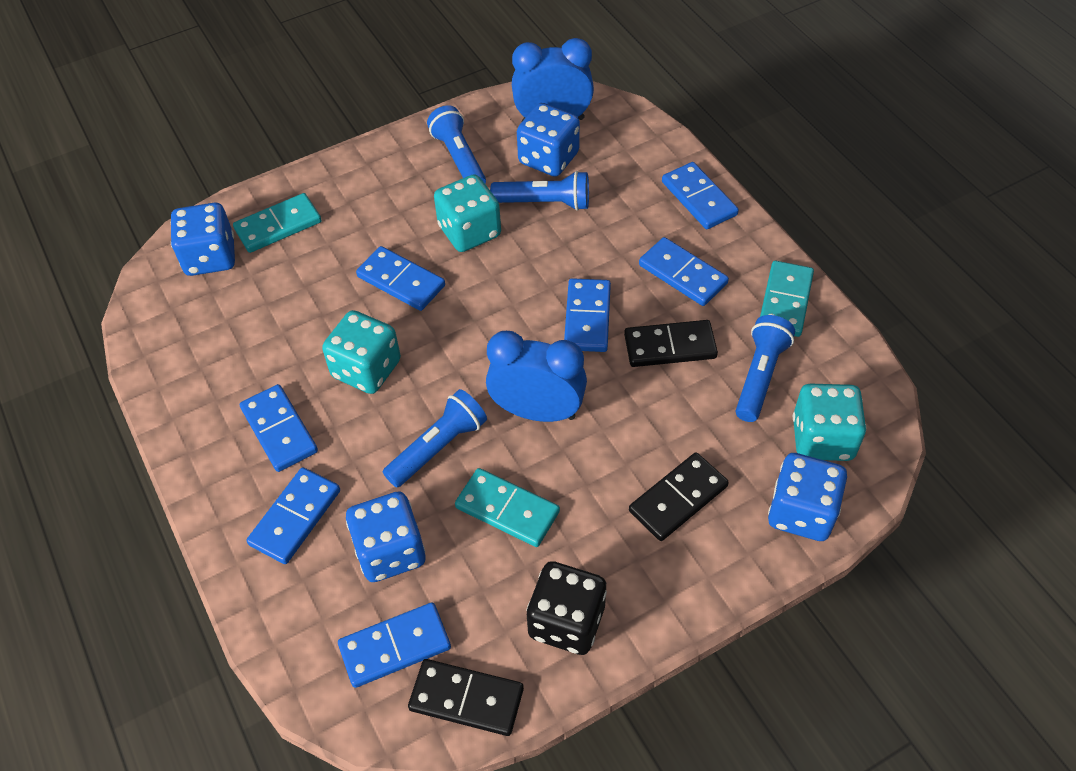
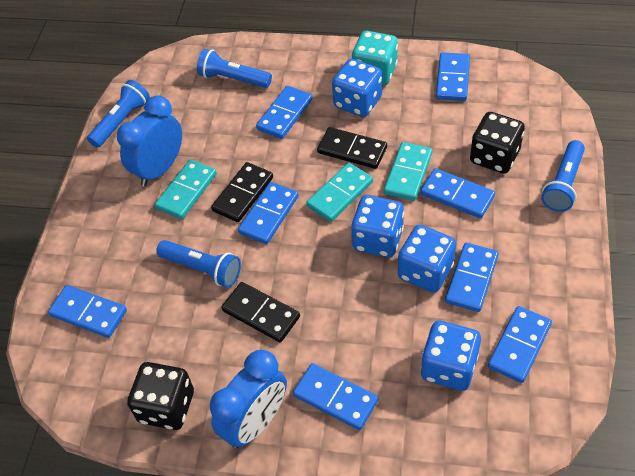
black dice: [527,561,607,655] = 1 -> [127,362,194,430] [470,112,525,174] = 2
blue domino: [240,384,318,472] [246,467,340,564] [338,602,451,688] [356,246,445,311] [564,278,611,352] [639,237,729,306] [662,162,739,229] = 7 -> [48,285,127,338] [238,182,299,244] [256,86,312,139] [293,363,378,430] [420,168,495,218] [436,52,470,101] [445,243,499,312] [488,306,552,383] = 8
turquoise dice: [322,310,401,394] [434,174,501,252] [793,384,866,461] = 3 -> [352,31,398,86] = 1

